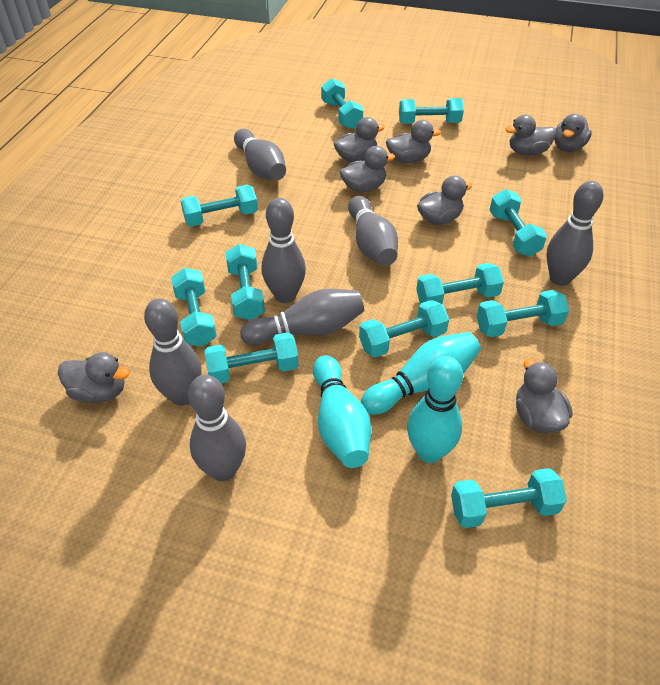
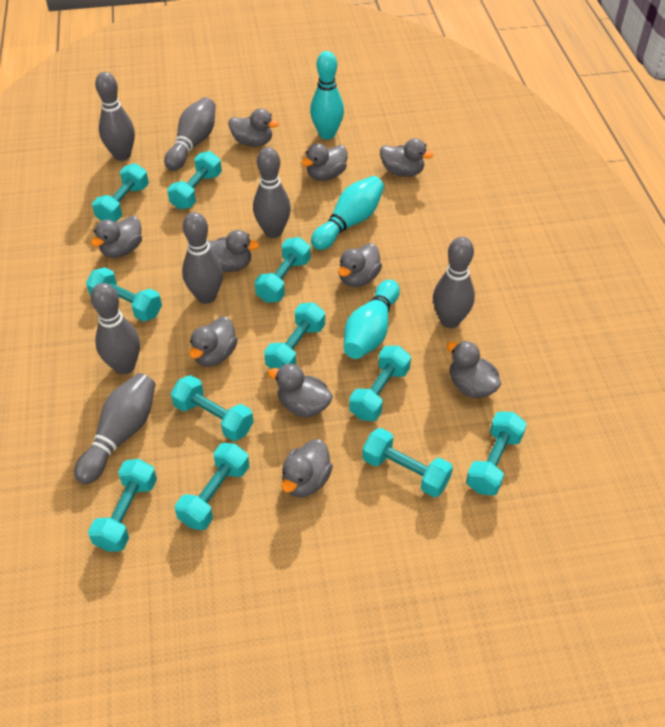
grey duck: [58,352,129,403] [334,117,385,163] [340,146,395,192] [386,120,441,163] [417,175,472,225] [505,115,556,156] [516,359,573,433] [555,114,592,152] = 8 -> [91,216,142,258] [189,316,238,367] [208,230,259,272] [228,108,279,147] [268,364,333,417] [282,439,333,498] [302,143,347,181] [338,243,382,287] [380,138,434,177] [447,341,501,398] = 10

